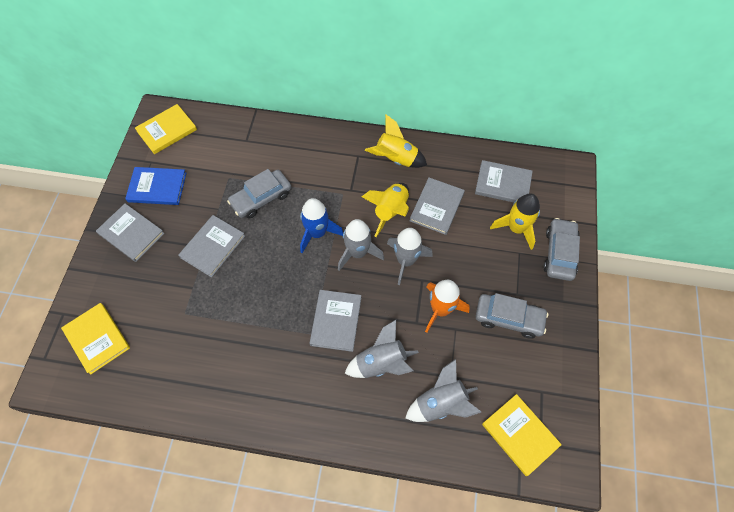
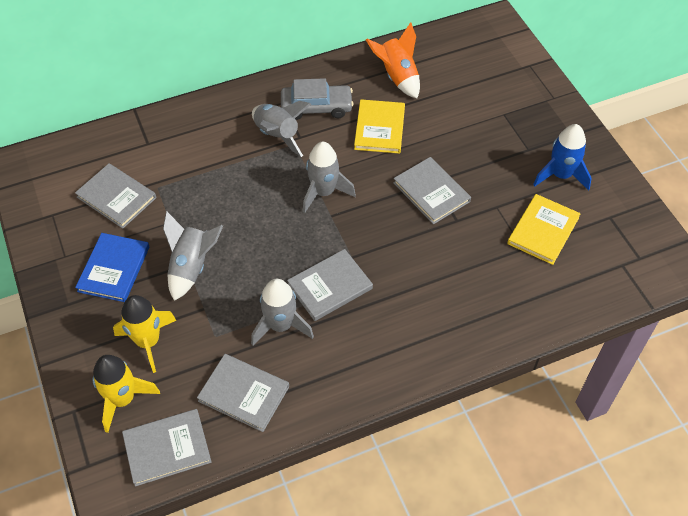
grey car: [227,169,291,218] [476,293,548,339] [543,218,580,281] = 3 -> [281,78,354,120] = 1
yellow book: [61,303,130,375] [135,104,197,154] [482,394,562,476] = 3 -> [354,99,405,154] [507,194,581,265] = 2
yellow rocket: [362,183,409,237] [365,114,427,168] [490,194,540,250] = 3 -> [93,355,160,433] [113,295,176,373] = 2

